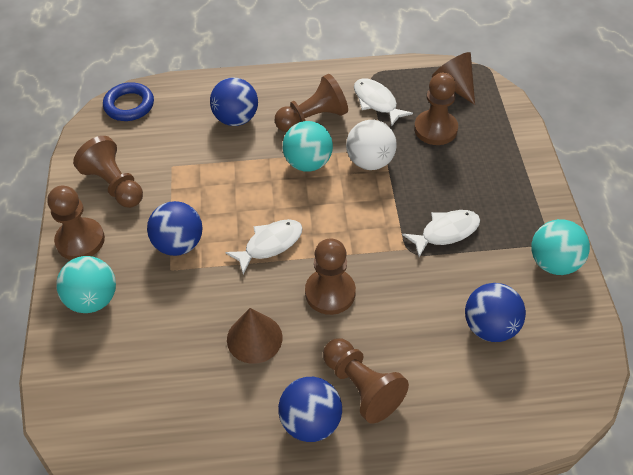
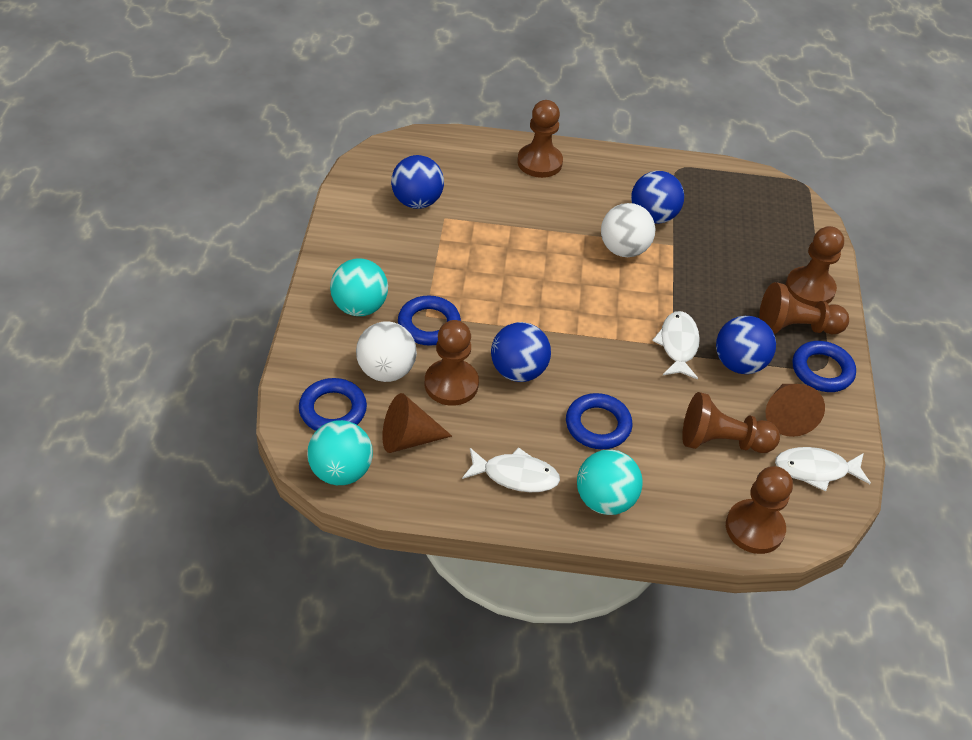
blue ring: [103,82,154,121] = 1 -> [299,378,367,431] [398,296,461,346] [566,393,632,449] [793,341,856,392] = 4
white ball: [346,120,397,170] = 1 -> [356,321,417,382] [601,203,655,257] = 2

